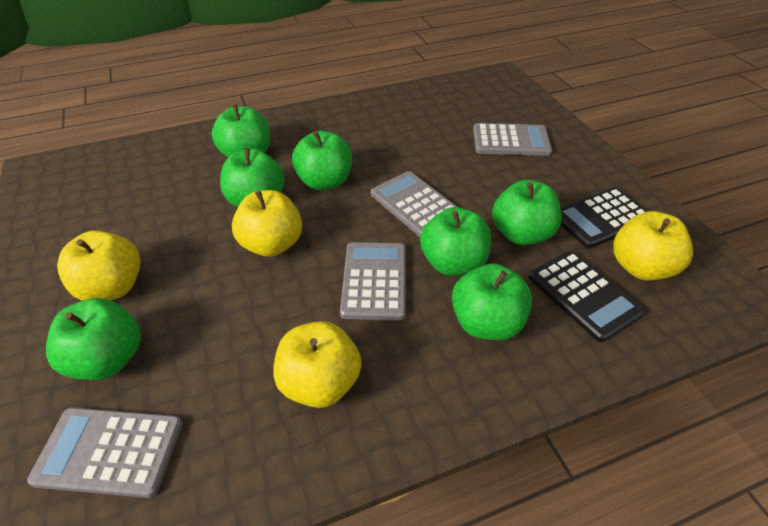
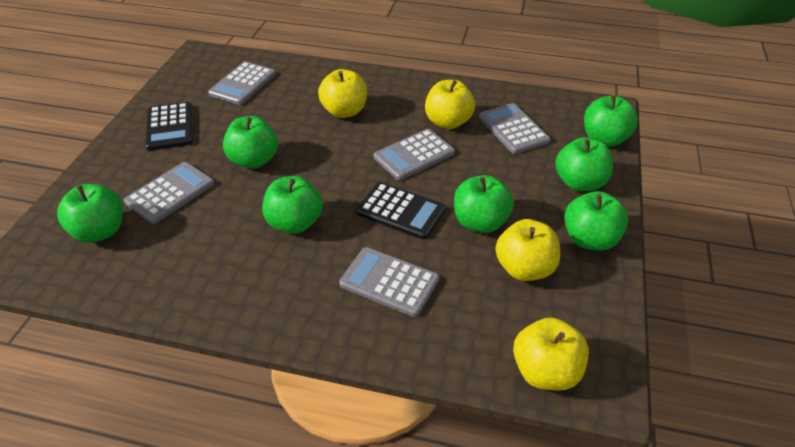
grey calculator: [27,407,183,498] [340,242,406,320] [371,171,457,237] [473,123,552,156] = 4 -> [124,162,214,224] [208,61,276,105] [339,247,439,317] [374,129,455,180] [479,103,550,154] = 5

